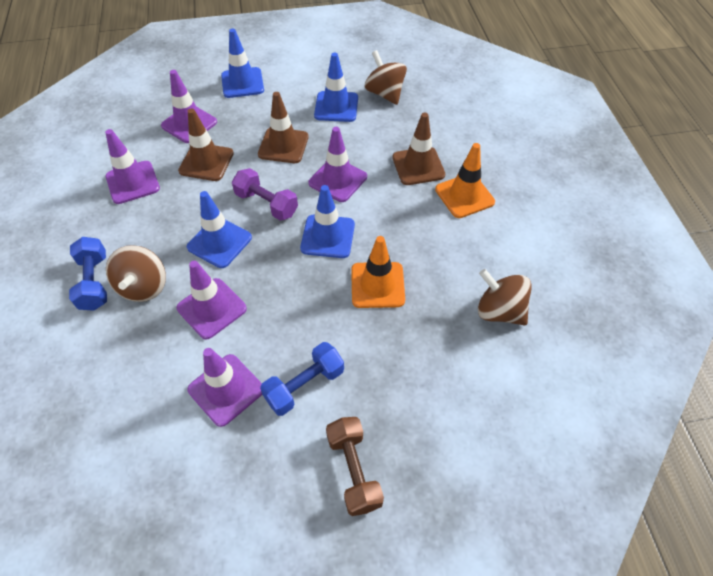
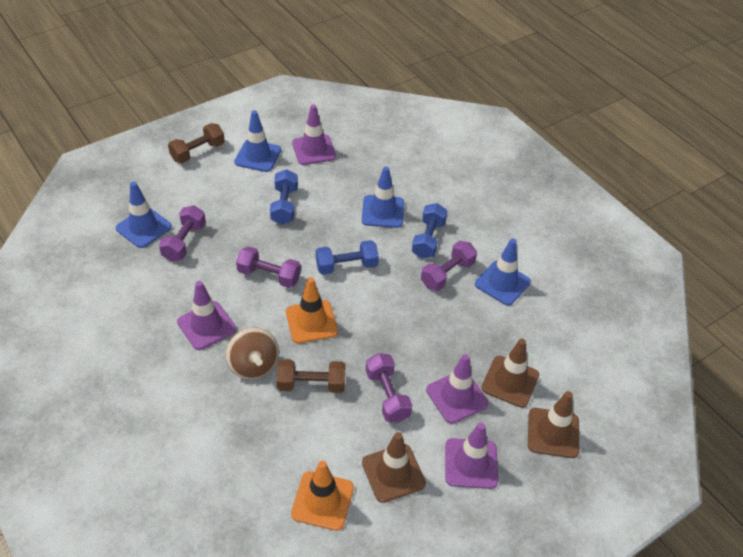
blue dumbbell: [69,237,107,311] [260,342,344,416] = 2 -> [270,169,298,224] [316,240,379,275] [412,203,447,259] = 3
brown dumbbell: [326,417,384,516] = 1 -> [168,123,225,163] [276,360,346,393] = 2
brown spinning top: [106,245,166,302] [365,50,407,105] [478,269,532,325] = 3 -> [226,327,279,380] = 1
purple dumbbell: [232,168,298,221] = 1 -> [159,205,206,262] [236,246,301,288] [366,353,412,422] [421,241,477,291] = 4
purple traffic cone: [105,129,160,204] [161,70,217,143] [177,261,247,339] [188,348,262,427] [308,127,367,202] = 5 -> [177,281,236,350] [292,104,336,165] [426,354,489,424] [445,423,498,489] = 4

